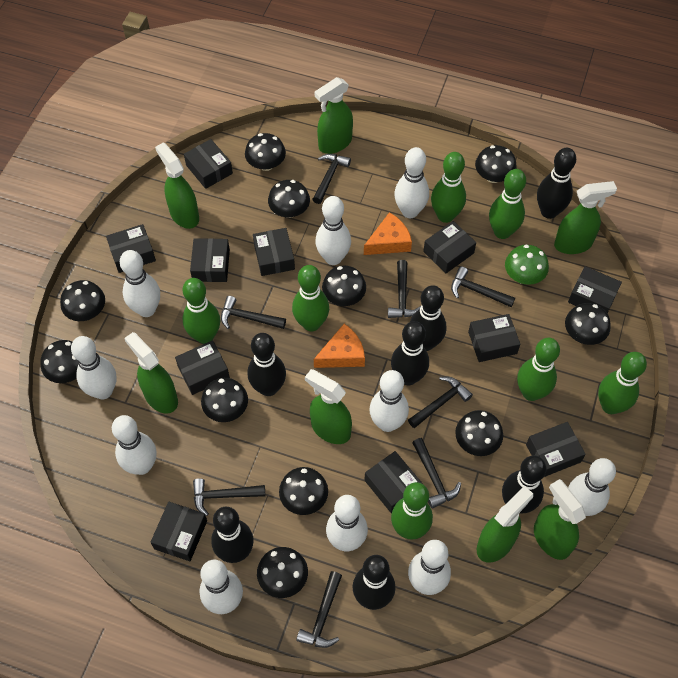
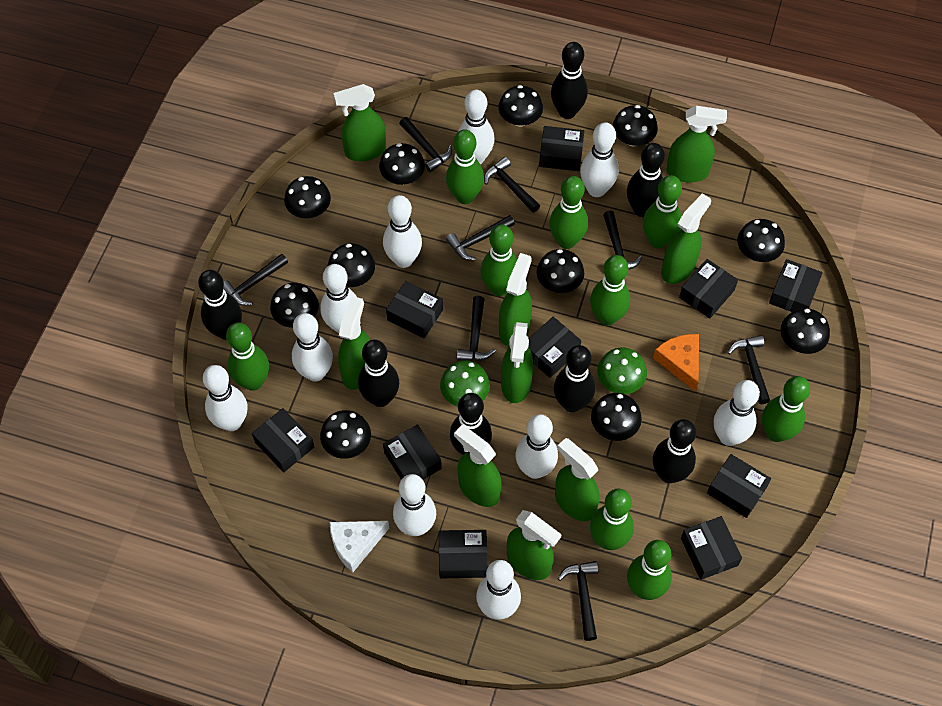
black box: [106,224,156,273] [150,502,207,561] [175,340,230,395] [184,139,233,189] [190,238,230,282] [253,228,295,276] [365,451,423,513] [423,221,476,273] [468,314,520,362] [526,422,586,477] [568,266,622,313] = 11 -> [252,408,314,472] [383,424,442,480] [386,281,443,338] [439,530,487,579] [528,317,581,378] [539,126,584,171] [679,259,738,319] [681,516,742,580] [707,454,771,518] [769,259,823,312] = 10
green bowling pin: [183,278,220,344] [292,265,329,331] [391,482,433,540] [431,152,466,223] [489,169,526,239] [517,338,560,401] [598,352,647,414] = 7 -> [226,323,269,391] [446,129,484,204] [480,225,517,296] [549,176,588,249] [590,255,630,326] [590,489,634,550] [627,540,672,600] [643,175,682,249] [762,376,810,442] = 9
green mushroom: [505,245,549,285] = 1 -> [440,361,490,407] [597,348,647,394] = 2
green spray bottle: [124,332,178,413] [155,143,199,229] [305,369,352,444] [315,77,353,154] [477,486,533,563] [534,479,586,560] [554,181,617,254] = 7 -> [333,84,386,161] [338,296,370,390] [454,425,502,507] [499,253,532,347] [501,322,533,403] [507,510,562,580] [555,438,599,521] [661,193,711,284] [666,106,727,183] = 9
orange cheese: [314,324,365,368] [364,212,412,255] = 2 -> [653,334,699,392] = 1
white cheese: none = 0 -> [330,521,389,572] = 1

